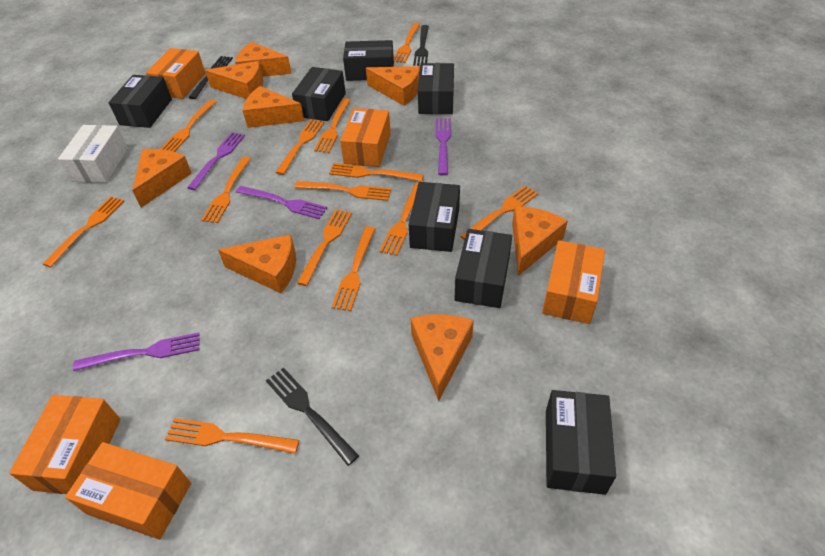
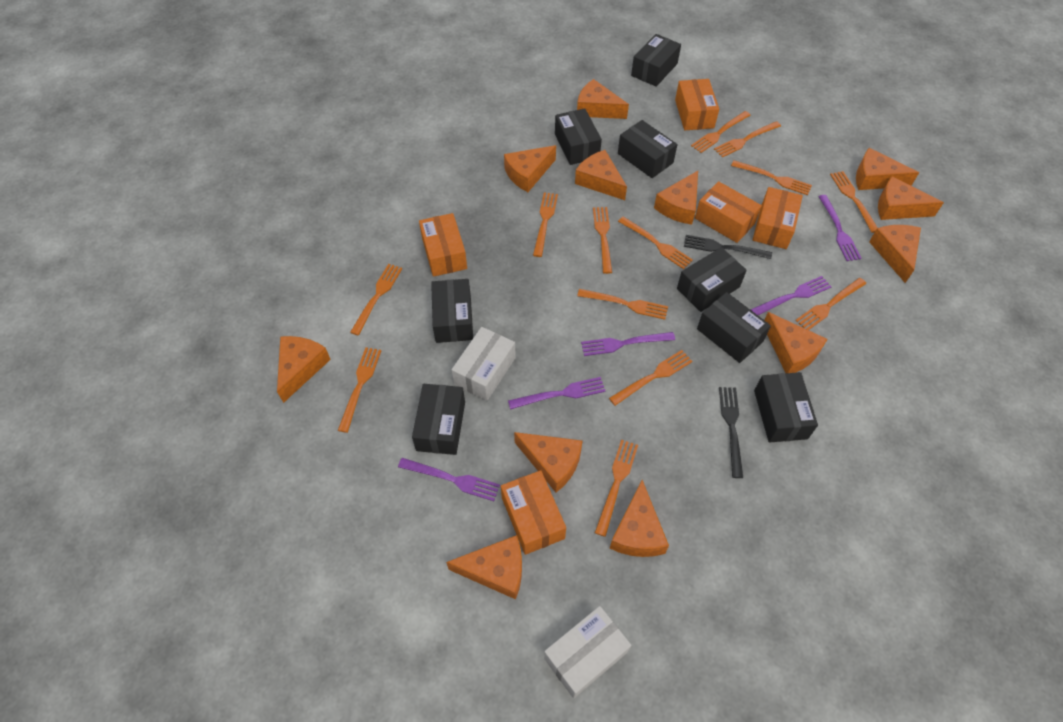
black box: [109,75,172,128] [292,67,346,121] [343,40,394,81] [409,182,460,252] [418,63,454,114] [454,229,512,308] [546,390,616,495] = 7 -> [412,384,465,455] [431,279,473,343] [555,108,602,165] [618,120,677,178] [631,34,681,87] [677,247,747,312] [697,292,771,363] [754,372,818,443] = 8
black fork: [188,56,233,99] [266,368,359,466] [413,25,429,66] = 3 -> [684,235,772,259] [719,387,743,478] = 2
orange cheese: [132,149,192,208] [205,61,263,99] [218,235,296,293] [235,42,292,77] [243,86,304,128] [366,66,420,106] [411,314,474,401] [512,206,568,276] = 8 -> [277,336,331,403] [446,535,522,599] [504,145,556,192] [514,432,582,493] [575,150,627,200] [577,79,629,119] [610,480,669,557] [654,171,698,225] [764,312,828,373] [856,148,919,190] [869,225,921,283] [878,176,944,220] = 12
purple fork: [73,333,200,371] [187,132,245,190] [236,186,327,219] [435,118,451,176] = 4 -> [398,458,500,501] [508,377,605,410] [581,332,675,356] [750,276,831,315] [818,195,862,261] = 5
white box: [58,125,128,183] = 1 -> [452,327,516,401] [544,606,631,698] = 2

